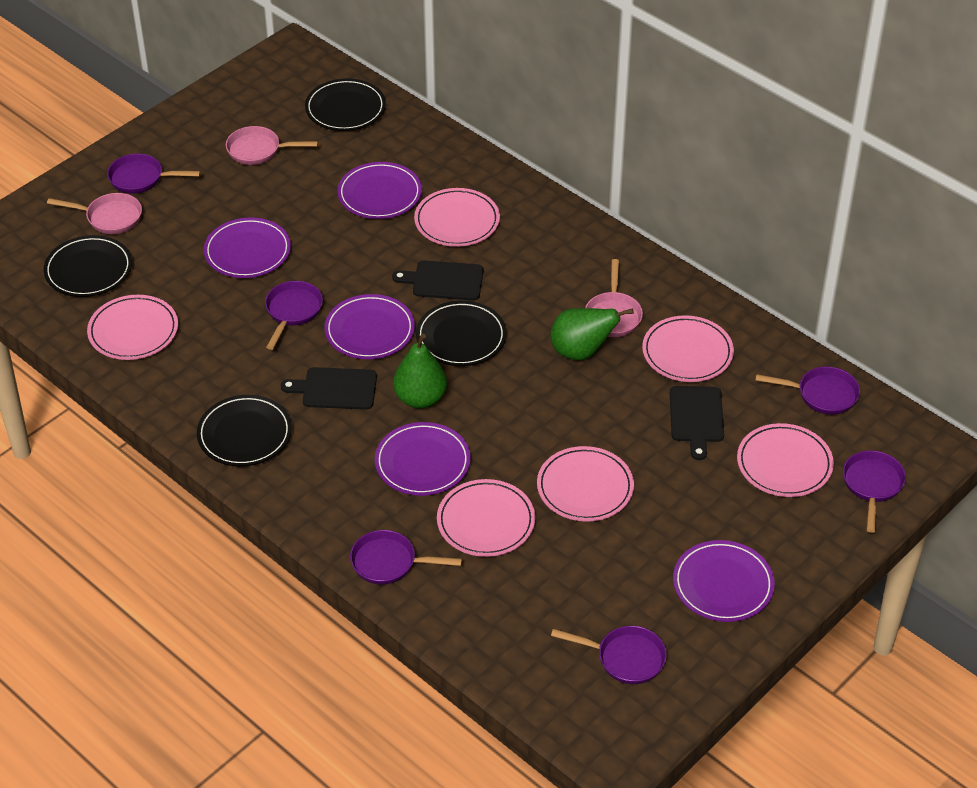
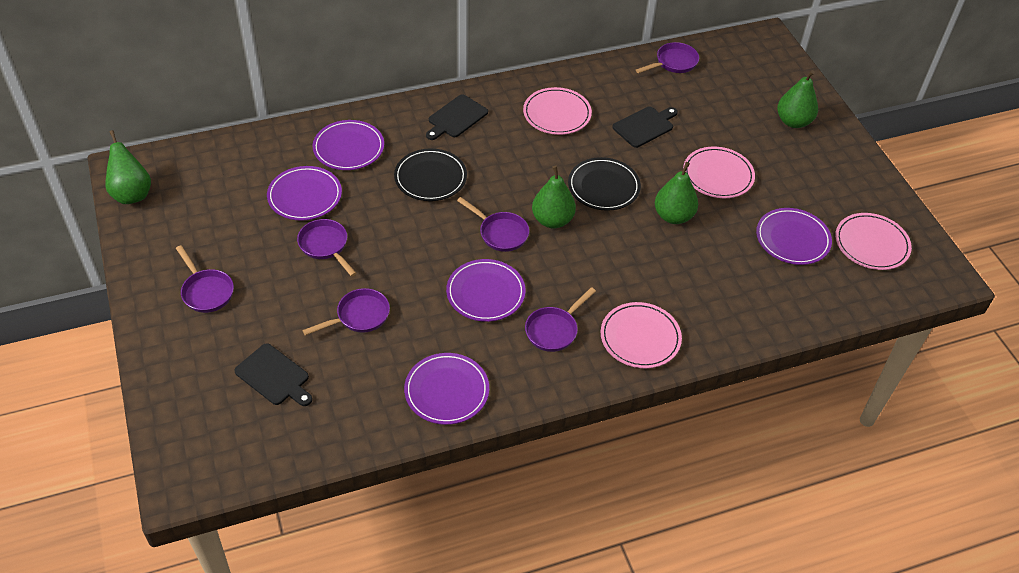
black plate: [44,235,132,297] [197,395,292,466] [305,79,386,131] [416,301,507,366] = 4 -> [394,148,467,201] [568,157,641,211] = 2
green pear: [393,334,447,409] [550,308,634,360] = 2 -> [105,130,151,204] [532,165,576,228] [655,162,698,224] [777,70,818,128] = 4
pink pan: [47,193,142,234] [226,126,318,165] [585,259,643,337] = 3 -> none = 0
pink plate: [87,295,178,360] [414,188,500,247] [437,479,535,557] [537,446,634,522] [642,315,734,382] [737,423,834,497] = 6 -> [523,87,592,135] [601,302,682,368] [683,147,755,198] [835,213,912,270] = 4

